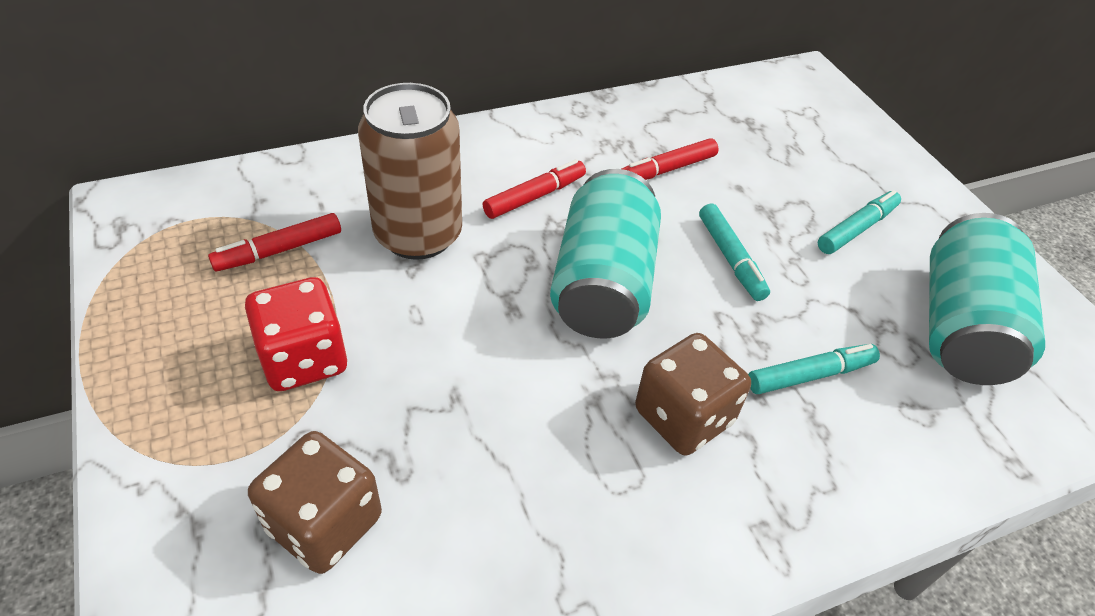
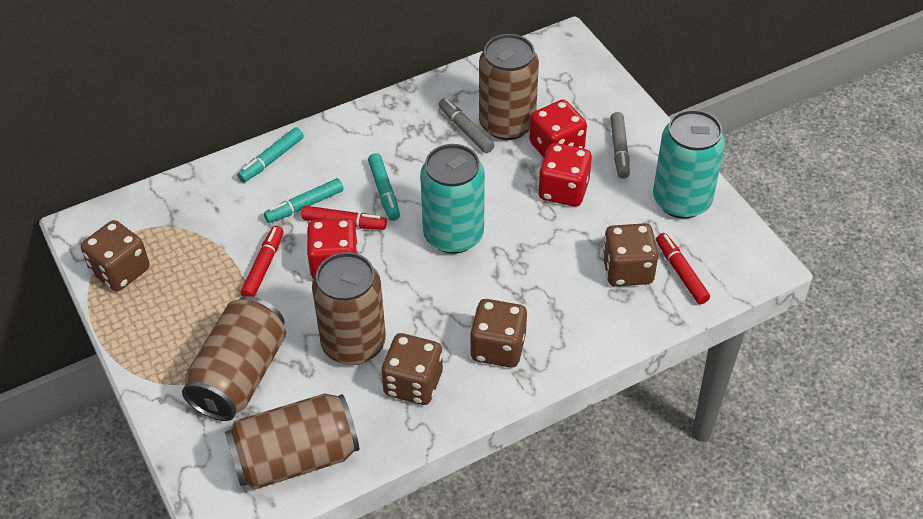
brown can: [358,83,462,260] = 1 -> [182,296,286,421] [225,393,359,490] [312,252,386,365] [479,34,539,140] = 4
brown dice: [248,431,382,574] [635,333,751,456] = 2 -> [81,220,149,291] [381,333,443,405] [470,299,527,368] [602,223,658,287] = 4
grey marker: none = 0 -> [439,98,494,153] [610,112,630,179] = 2
red dice: [245,277,347,391] = 1 -> [307,218,358,279] [529,100,587,157] [538,143,592,207] = 3

